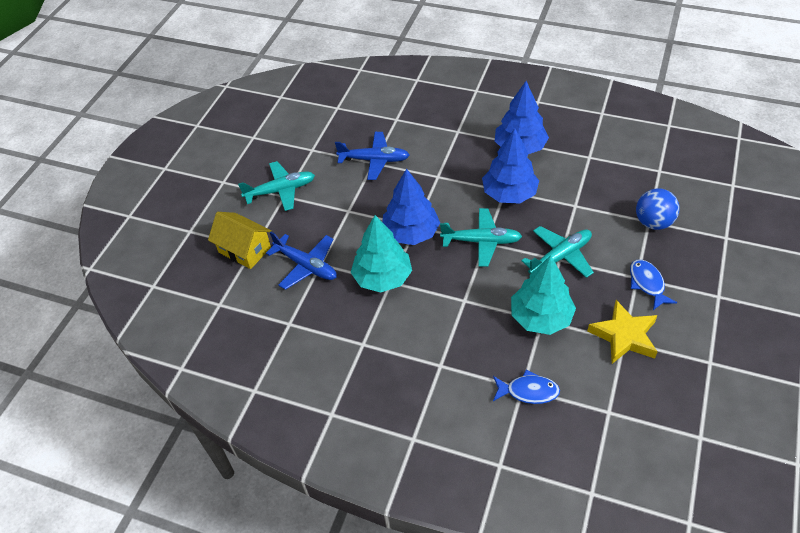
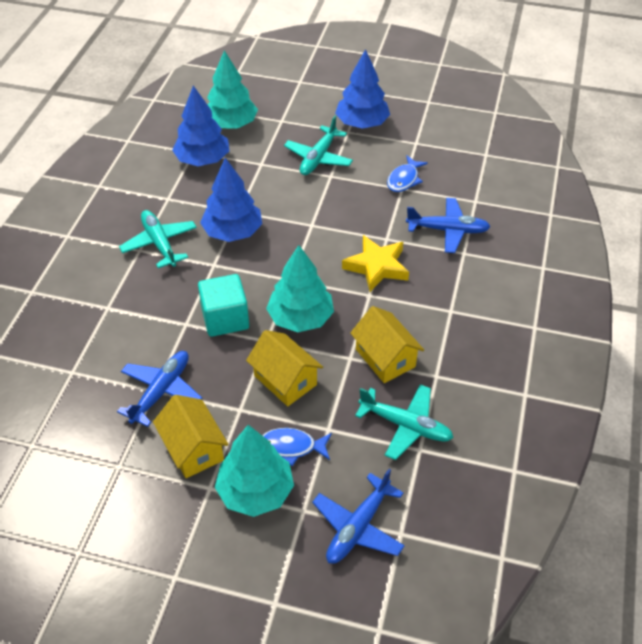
blue ball: [636,188,680,230] = 1 -> none = 0
blue plane: [266,232,337,290] [335,132,409,180] = 2 -> [117,351,203,427] [312,469,405,564] [406,198,491,253] = 3
turquoise cube: none = 0 -> [198,274,249,337] = 1
turquoise tree: [351,215,412,293] [511,255,576,335] = 2 -> [207,50,258,129] [215,425,294,517] [266,245,334,332] = 3
yellow house: [208,212,272,269] = 1 -> [153,395,229,478] [246,330,323,406] [350,306,424,383] = 3

